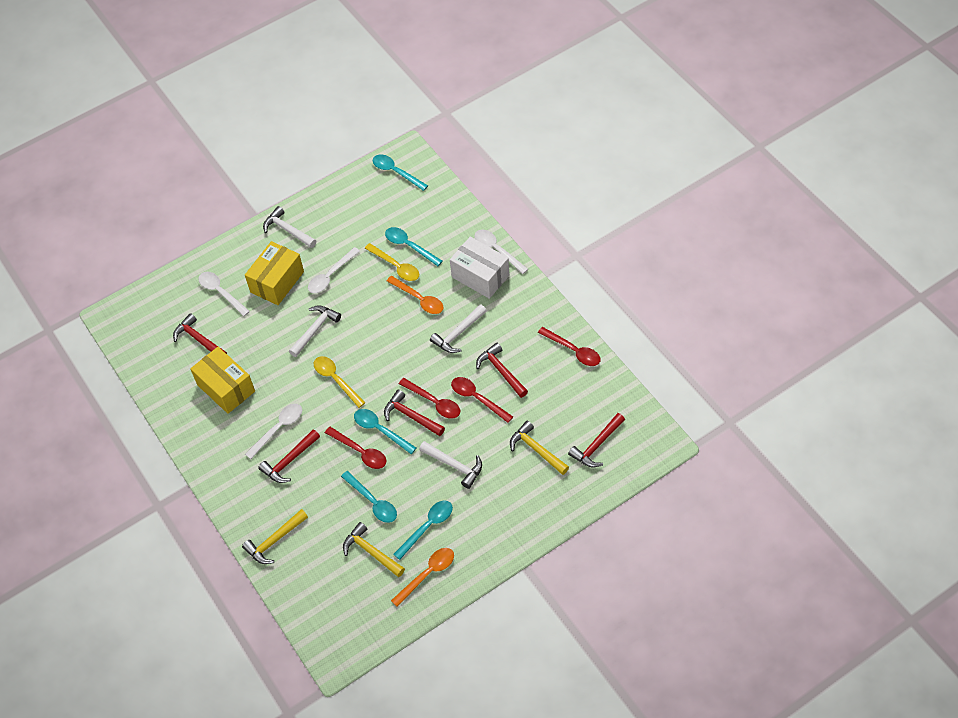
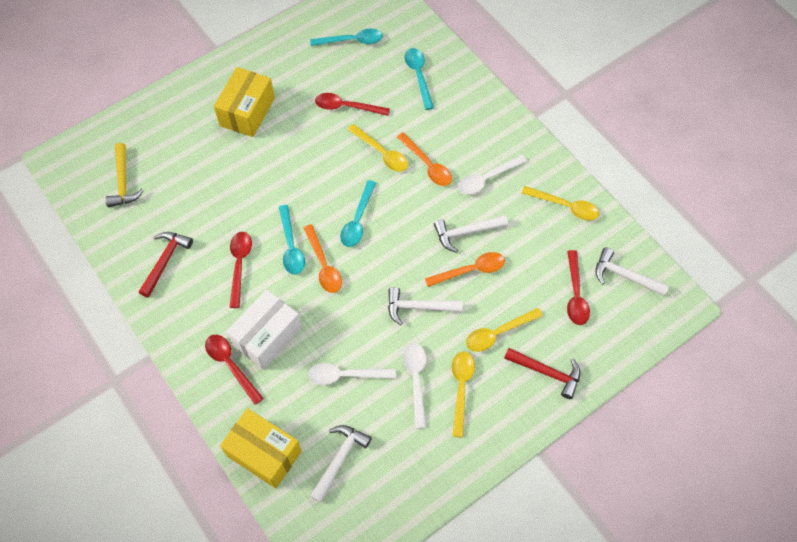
orange spoon: [387,276,443,314] [391,548,454,607] = 2 -> [303,224,342,293] [397,132,452,186] [425,252,505,287] = 3
red hammer: [173,313,227,354] [258,429,320,483] [384,390,445,436] [476,343,528,398] [568,413,625,467] = 5 -> [139,232,193,298] [504,348,580,399] = 2
turquoise spoon: [341,471,397,523] [354,409,416,454] [373,155,428,191] [385,227,443,266] [393,501,453,560] = 5 -> [279,205,305,275] [310,29,383,46] [340,180,376,247] [405,48,434,110] = 4
white spoon: [198,272,250,316] [245,404,302,459] [308,247,360,293] [475,230,528,274] = 4 -> [308,363,396,385] [403,343,426,428] [458,155,527,195] = 3
yellow hammer: [242,509,308,564] [343,522,405,577] [510,421,569,475] = 3 -> [105,143,144,207] = 1
yellow spoon: [314,356,365,408] [365,243,419,281] = 2 -> [347,124,408,172] [452,351,475,438] [466,308,543,352] [522,186,599,221] = 4

